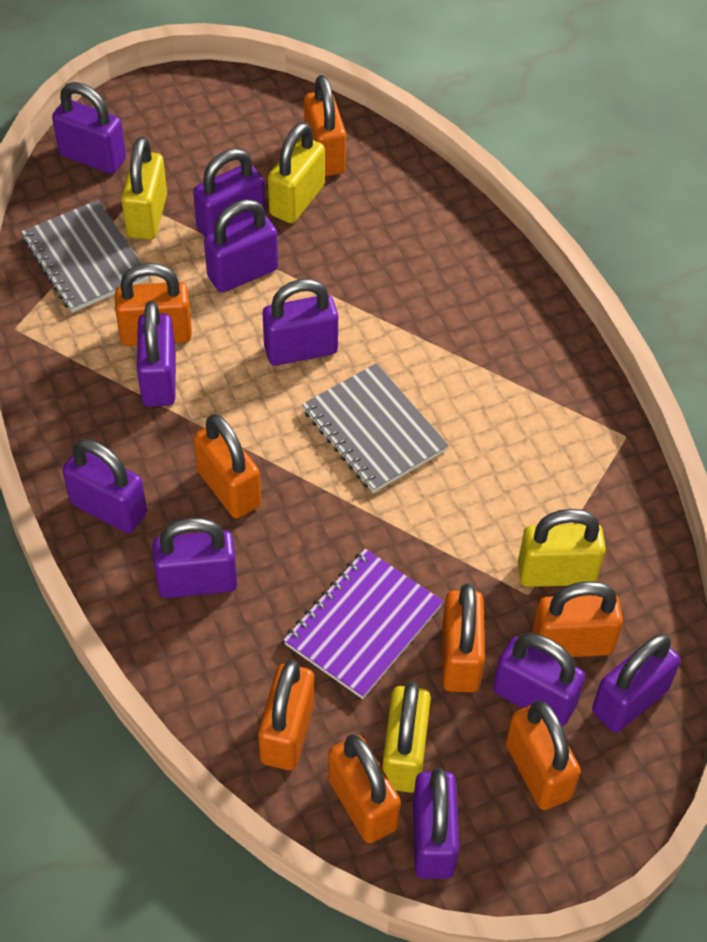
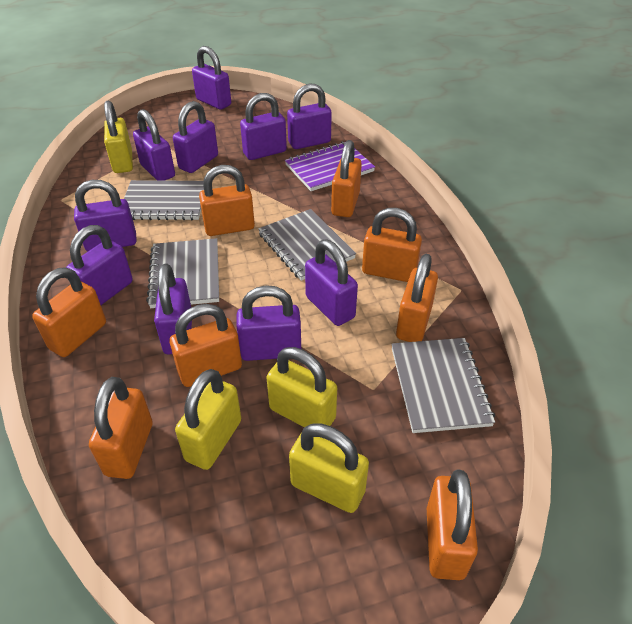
grey notebook: [21,200,149,313] [302,363,449,493] = 2 -> [124,180,204,220] [146,238,219,308] [258,209,356,281] [392,338,495,433] = 4

